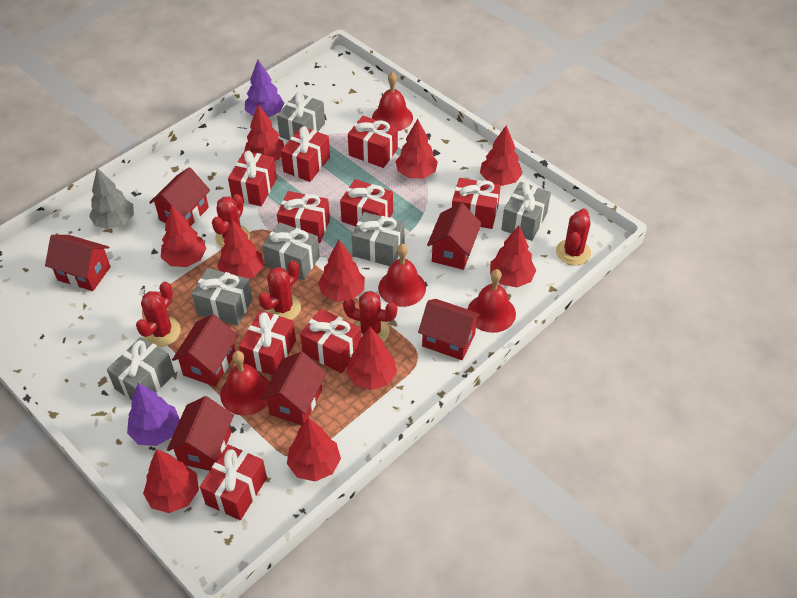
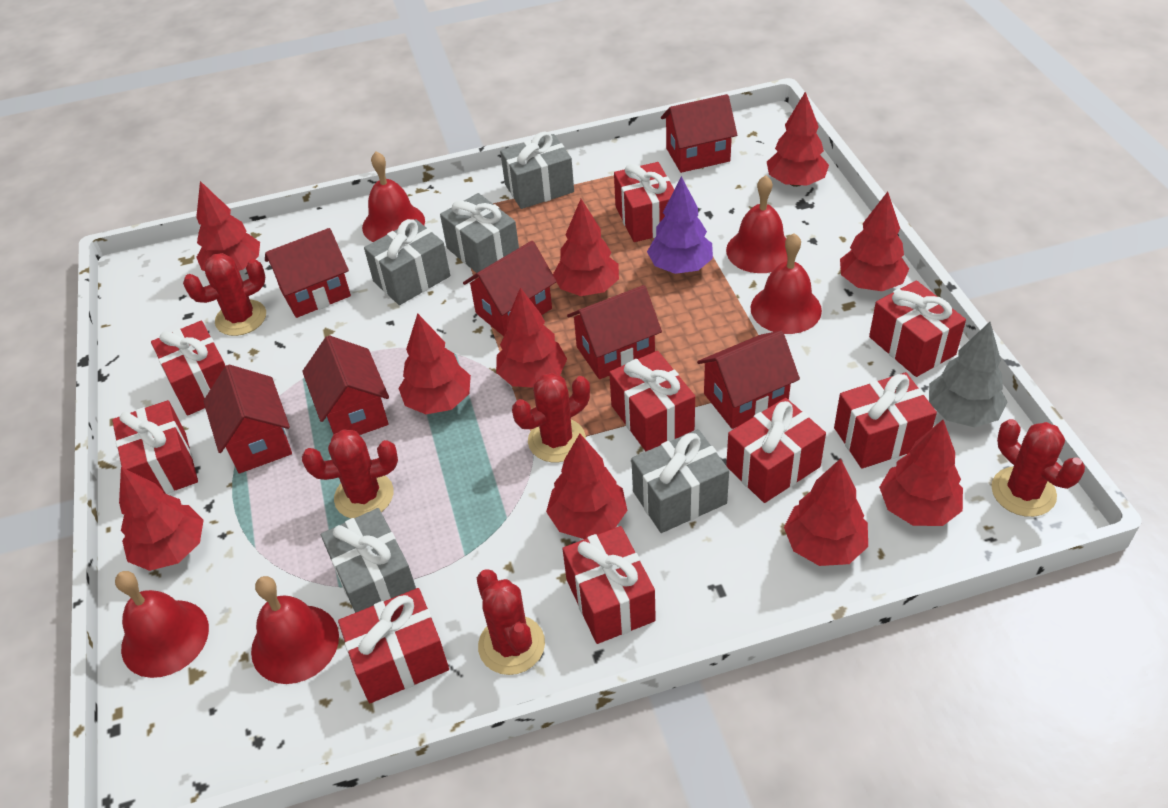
grey gift: [107,337,175,400] [192,268,253,326] [262,222,320,280] [277,92,325,140] [352,212,405,266] [501,182,551,241] = 6 -> [321,508,416,613] [364,219,450,305] [440,193,519,273] [500,131,574,209] [631,429,729,533] = 5
purple tree: [127,383,180,446] [245,60,285,117] = 2 -> [647,176,713,274] = 1
red bell: [220,351,269,416] [372,72,413,131] [378,244,426,307] [467,269,516,333] = 4 -> [115,571,209,678] [251,576,339,684] [362,151,425,242] [726,175,788,273] [751,233,822,334] = 5

